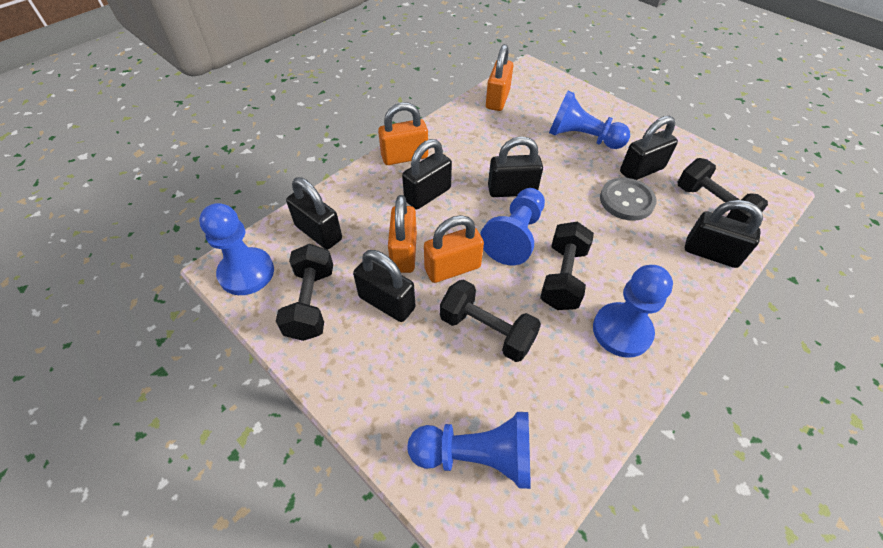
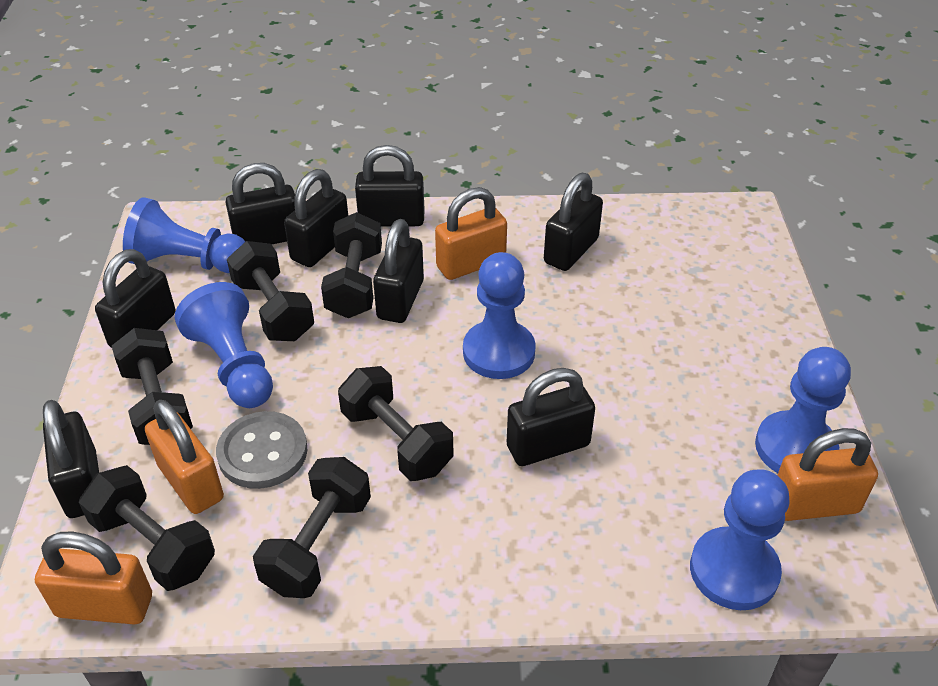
black dumbbell: [276,244,333,341] [440,279,541,362] [540,221,594,310] [678,158,768,224] = 4 -> [79,465,215,591] [112,328,193,445] [227,241,314,341] [253,457,371,598] [321,212,382,318] [338,366,454,481] = 6
black padlock: [286,177,342,249] [353,250,415,322] [402,139,452,209] [488,136,543,197] [620,116,678,180] [685,200,763,268] = 6 -> [43,400,99,518] [95,249,175,348] [225,163,295,245] [284,169,348,267] [355,145,425,227] [373,219,424,323] [507,368,595,466] [544,173,603,271] = 8

